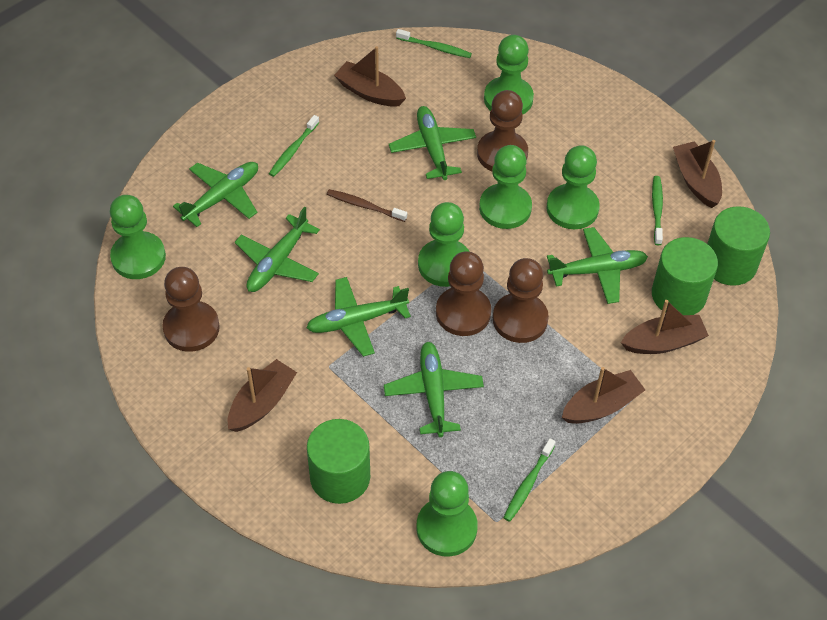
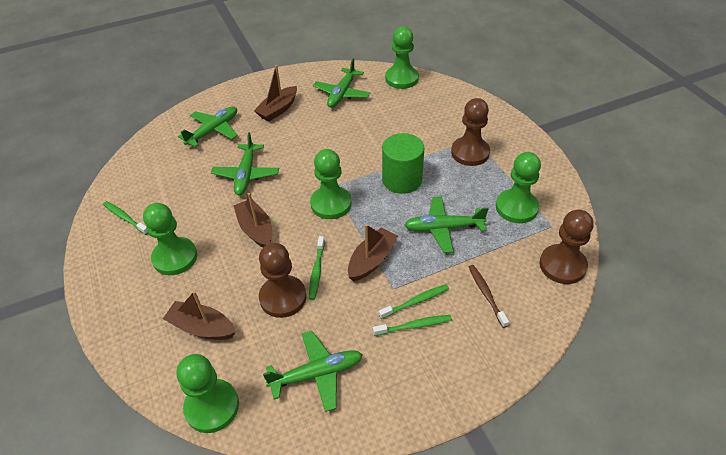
brown boat: [228,359,297,432] [334,46,406,107] [562,367,645,424] [621,300,709,354] [673,140,722,208] = 5 -> [163,291,236,340] [233,193,272,248] [254,65,297,121] [348,224,398,281] = 4
brown pawn: [162,267,220,352] [436,251,491,336] [477,90,528,171] [493,258,549,343] = 4 -> [259,243,306,318] [451,98,490,166] [539,209,594,284] = 3
green cylinder: [307,419,370,504] [652,237,718,315] [707,206,770,286] = 3 -> [382,133,424,194] = 1
green pawn: [110,195,166,279] [416,471,478,557] [418,202,470,287] [479,145,532,229] [484,35,534,114] [547,145,600,229] = 6 -> [143,203,197,275] [176,354,239,433] [310,149,351,219] [385,27,419,89] [496,152,541,223] = 5
green plane: [173,162,258,227] [235,207,320,292] [306,277,411,357] [384,342,484,437] [389,106,476,180] [547,227,648,304] = 6 -> [178,106,238,147] [211,132,279,195] [263,331,363,412] [313,58,370,108] [404,196,489,253] = 5

